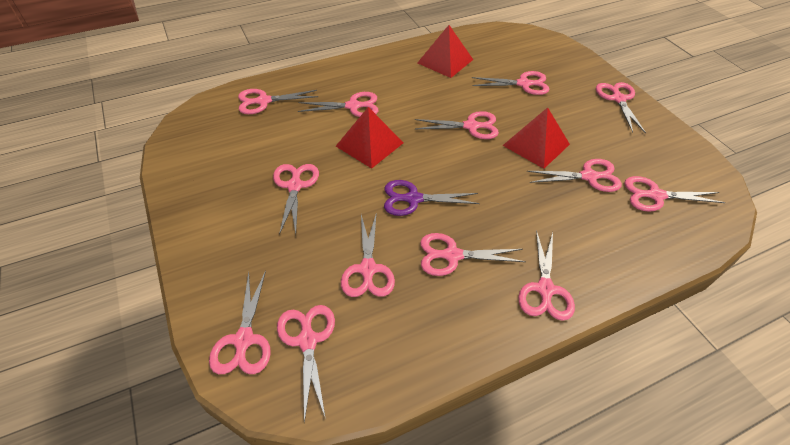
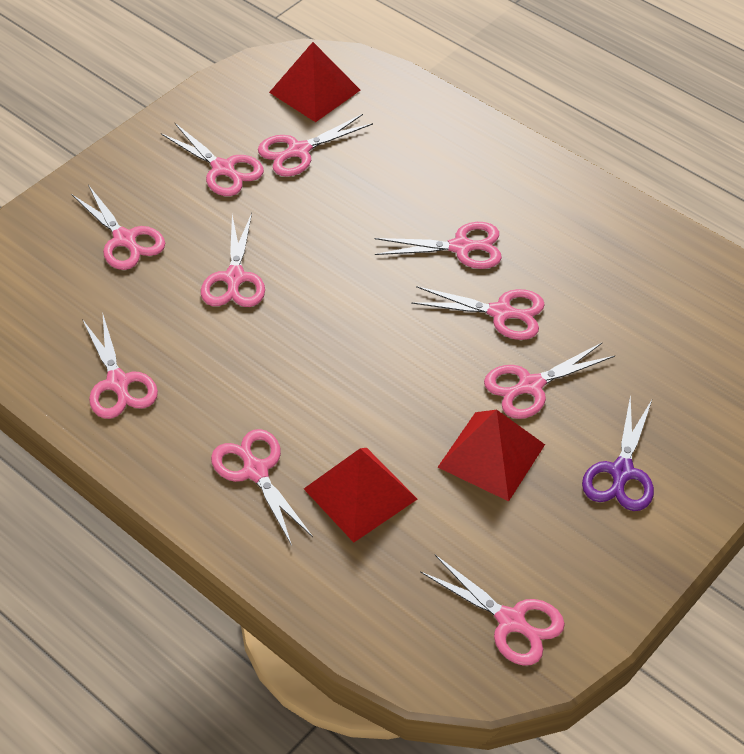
pink scissors: [209,271,271,374] [238,89,319,114] [273,164,319,235] [277,305,335,423] [298,92,378,117] [341,212,395,297] [415,111,499,139] [420,233,526,276] [472,71,550,95] [518,230,575,321] [527,159,622,192] [596,82,646,133] [624,176,726,212] = 13 -> [71,185,165,270] [82,312,158,419] [161,123,264,196] [201,213,265,307] [211,429,313,546] [258,114,373,177] [374,222,502,269] [411,286,545,340] [420,555,565,666] [484,342,615,419] = 10

